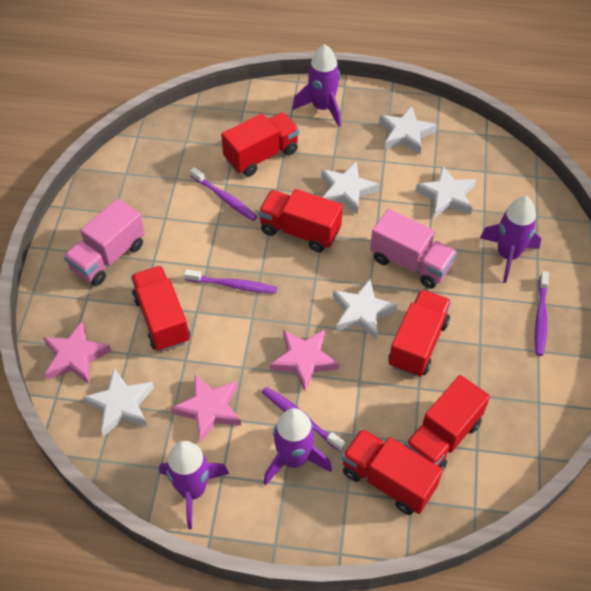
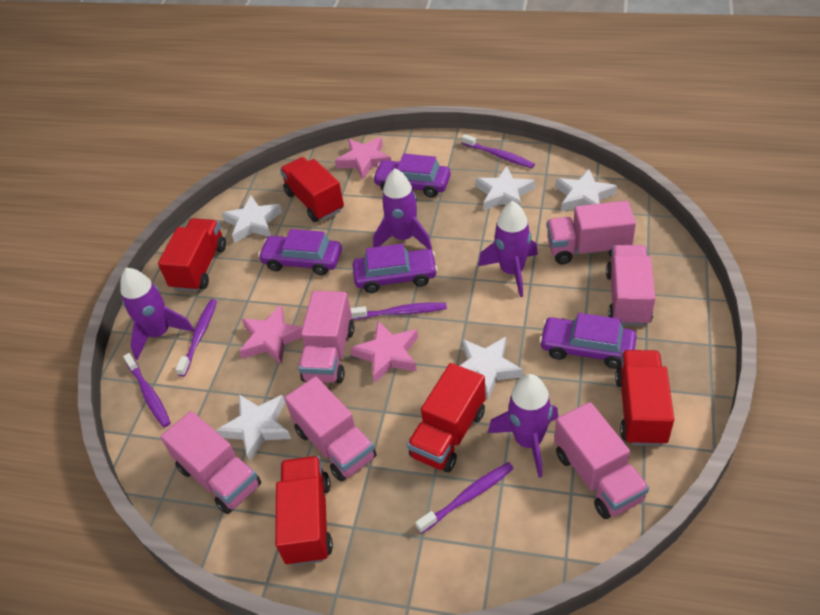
pink truck: [64,198,145,286] [370,209,457,289] = 2 -> [160,411,261,514] [285,376,376,482] [298,291,354,384] [547,201,636,265] [554,402,649,519] [606,245,655,326] = 6
purple car: none = 0 -> [258,229,342,276] [353,243,438,293] [373,154,451,198] [539,313,637,369] = 4
purple toothbrush: [184,269,277,294] [190,167,258,221] [262,387,345,452] [535,271,549,356] = 4 -> [123,353,171,427] [176,299,217,377] [350,302,447,320] [415,462,514,534] [462,134,535,168] = 5
red truck: [131,266,190,352] [221,113,299,177] [258,189,343,252] [342,429,443,515] [388,289,451,377] [404,375,490,470] = 6 -> [158,218,226,292] [275,456,333,566] [280,157,344,222] [407,363,486,472] [615,350,674,446] = 5

